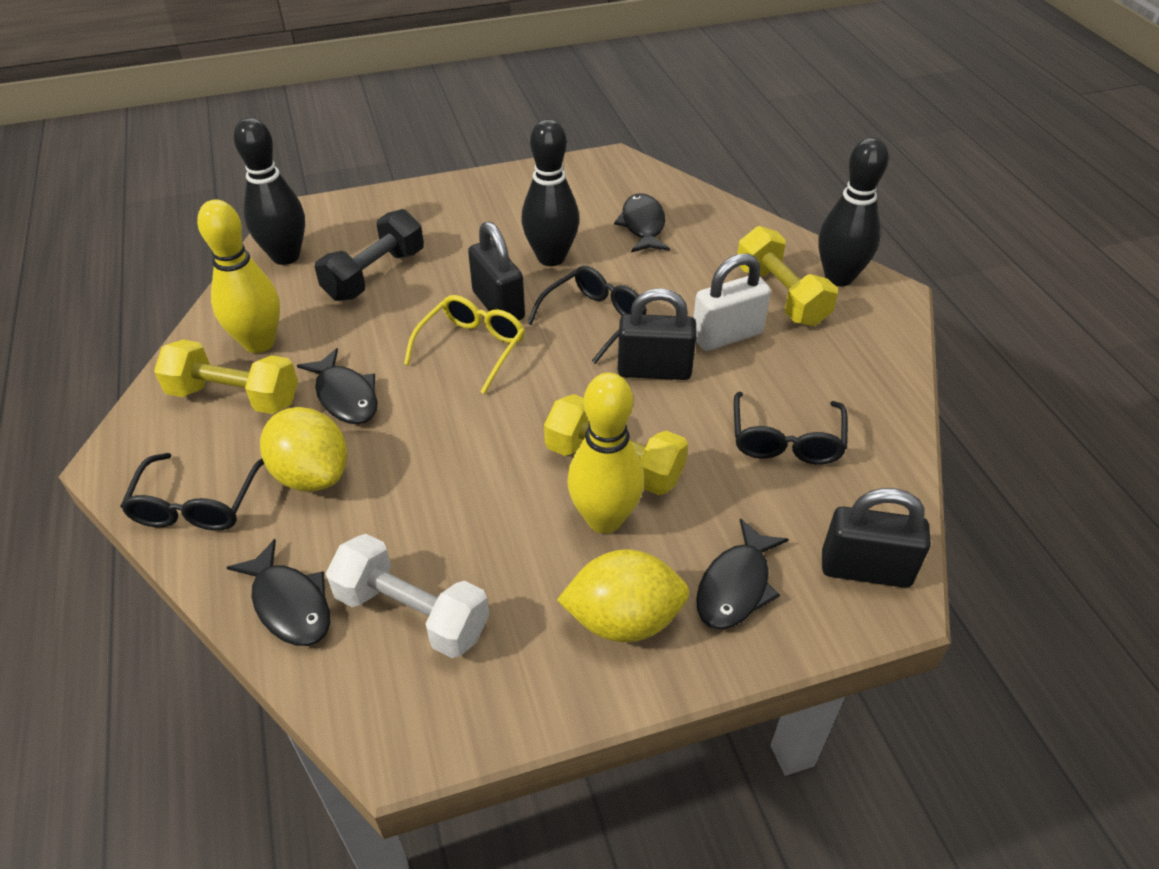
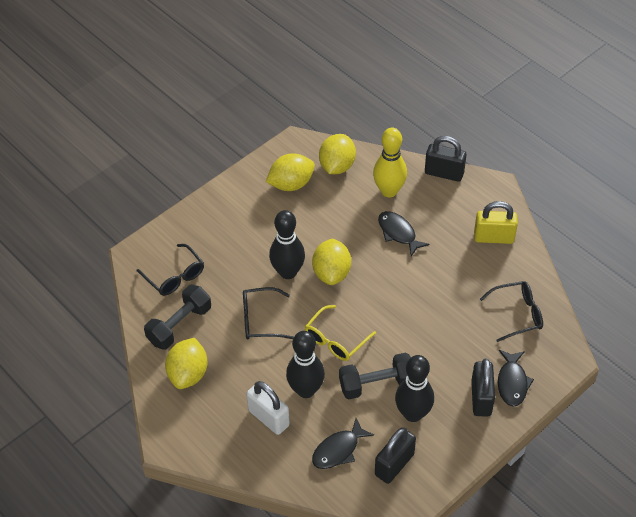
black dumbbell: [315,209,424,301] = 1 -> [144,285,211,350] [339,352,411,399] = 2
black fish: [226,539,330,646] [297,348,378,424] [614,193,670,253] [696,518,789,630] = 4 -> [312,418,374,469] [378,211,429,256] [498,350,534,407] = 3
white dumbbell: [326,534,489,658] = 1 -> none = 0
yellow bowling pin: [197,200,280,353] [567,373,644,534] = 2 -> [373,128,407,197] = 1
yellow dumbbell: [154,340,298,414] [544,394,688,495] [737,226,838,326] = 3 -> none = 0
yellow lemon: [260,407,347,492] [557,549,689,642] = 2 -> [165,338,208,389] [266,153,315,191] [312,238,351,285] [319,134,356,174] = 4
yellow padlock: none = 0 -> [474,201,518,244] = 1

